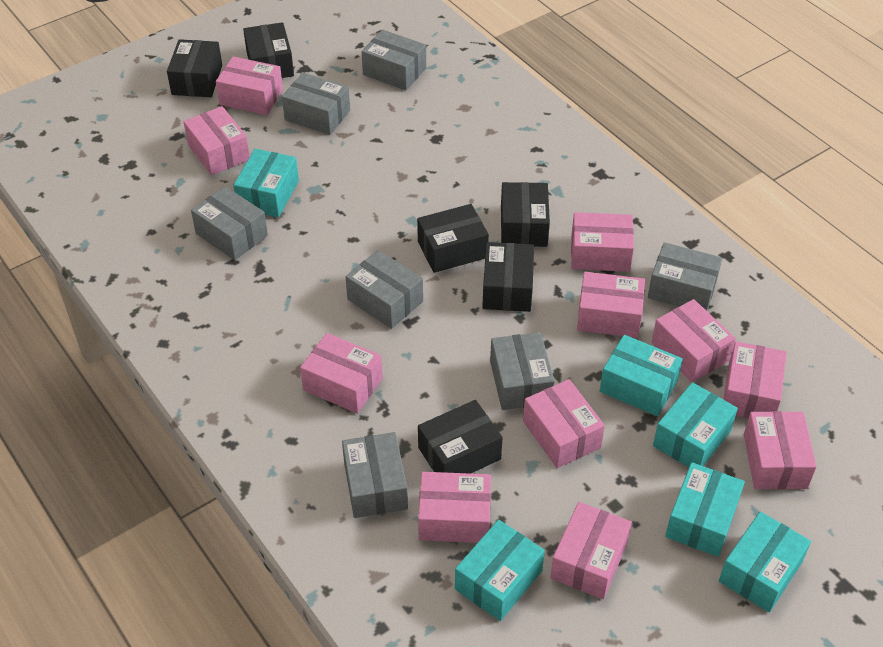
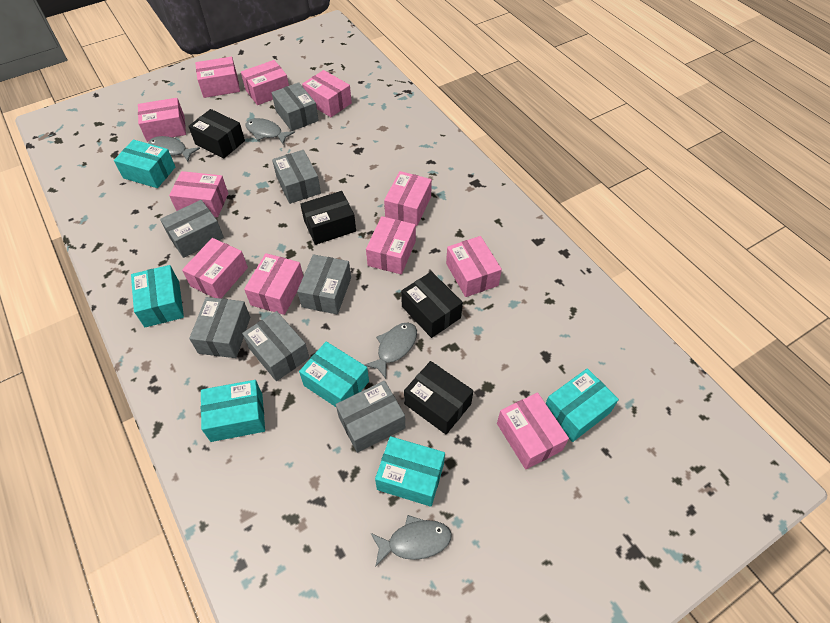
black box: [167,39,222,97] [243,22,294,78] [417,204,489,273] [418,400,503,474] [482,242,534,312] [501,182,550,247] = 6 -> [188,109,245,158] [300,191,356,245] [401,272,463,338] [404,361,473,434] = 4
grey fish: none = 0 -> [148,136,200,162] [245,118,295,144] [364,323,417,379] [371,515,451,567] = 4

